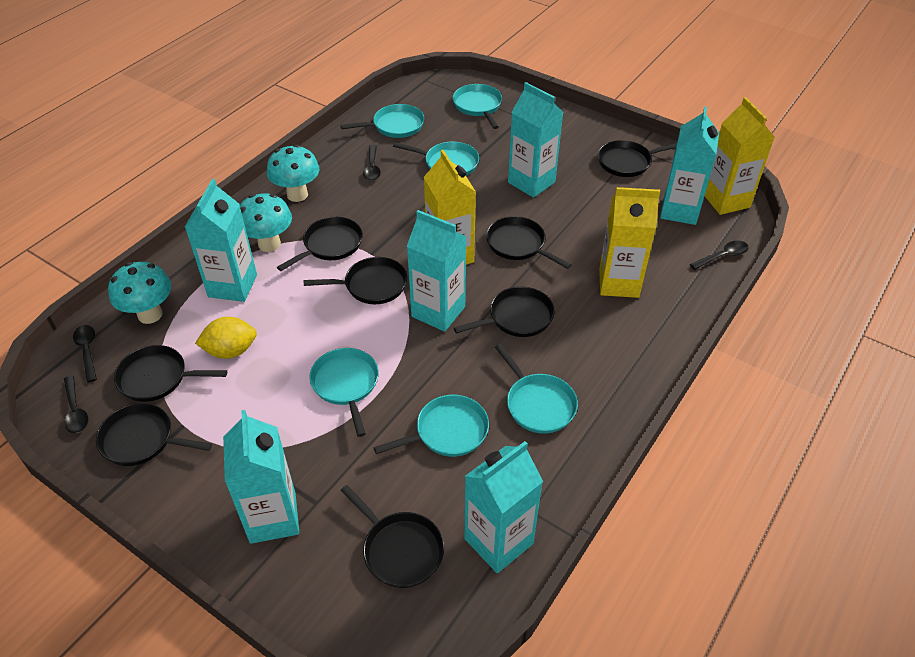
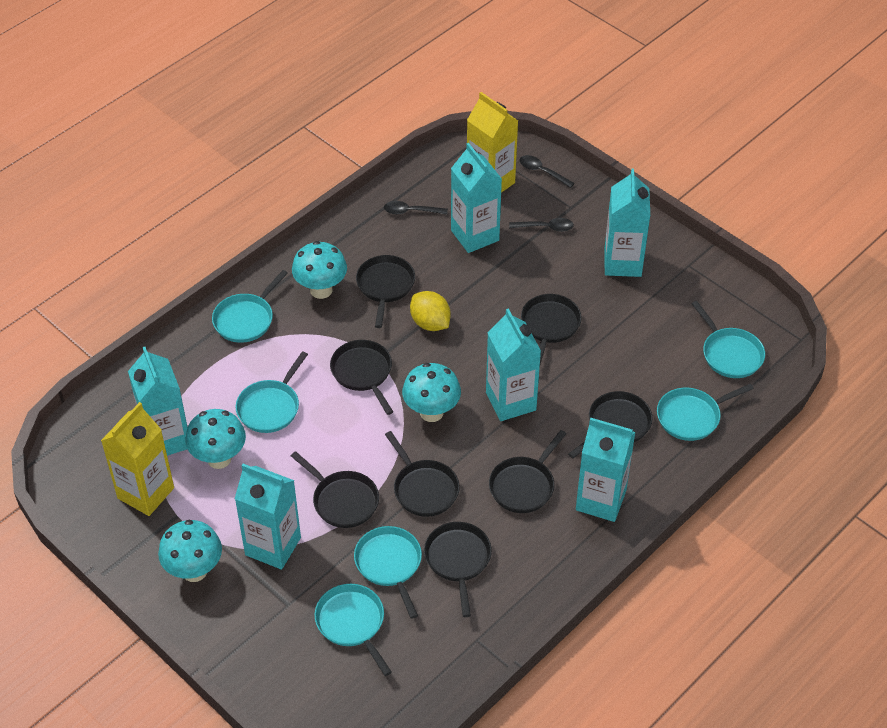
black spoon: [64,375,88,433] [73,325,97,382] [363,145,381,181] [690,241,749,270] = 4 -> [384,201,448,215] [509,218,574,232] [520,155,575,188] = 3
turquoise mushroom: [108,262,171,324] [240,193,292,252] [267,144,320,202] = 3 -> [158,520,222,582] [185,409,246,469] [292,241,347,299] [402,363,461,422] = 4
yellow carton: [424,150,476,265] [599,187,660,298] [705,97,775,215] = 3 -> [101,402,174,516] [467,92,518,193] = 2

